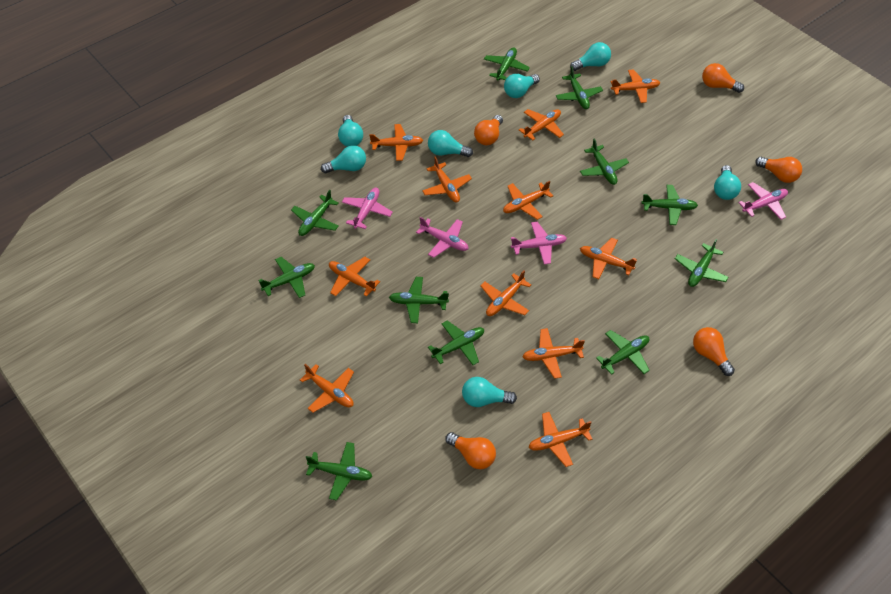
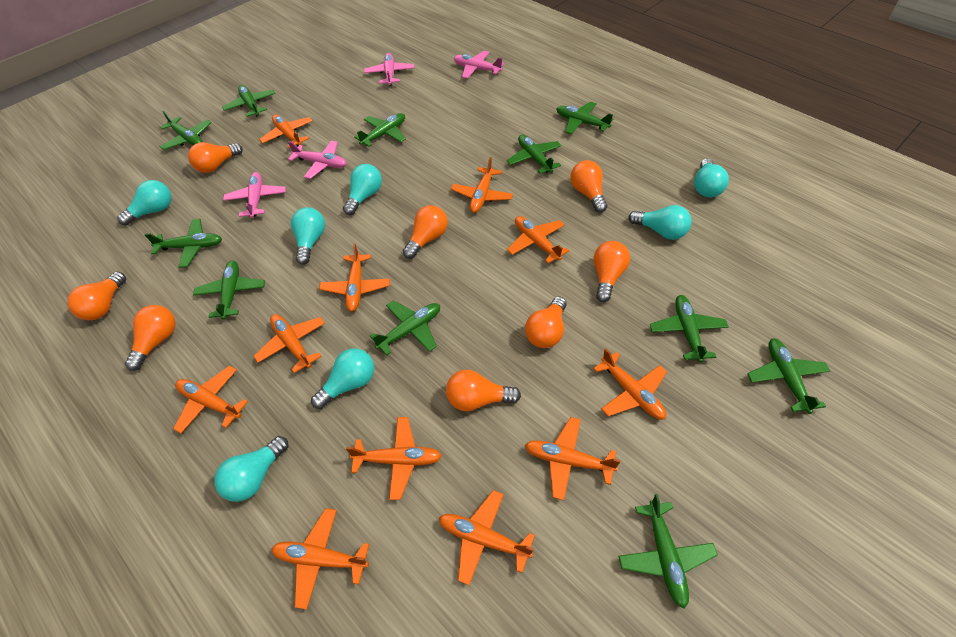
orange light bulb: [445,432,496,469] [474,115,503,145] [693,327,735,376] [702,63,744,93] [755,157,802,183] = 5 -> [67,272,126,320] [125,305,176,371] [188,142,243,173] [403,205,448,259] [446,370,521,411] [525,297,567,348] [570,160,607,213] [594,241,630,302] = 8

